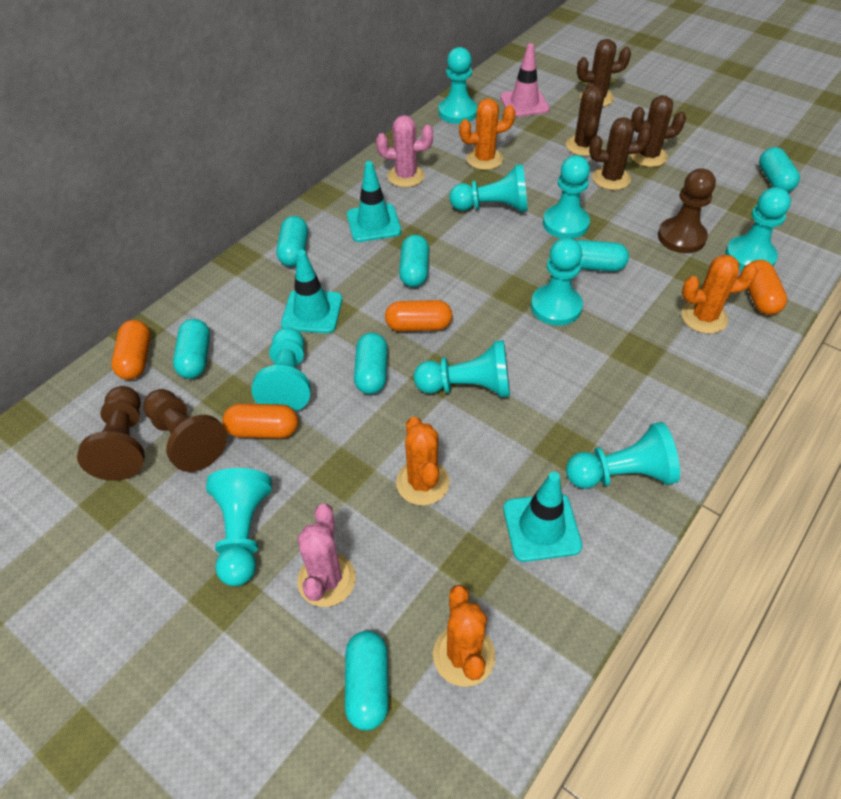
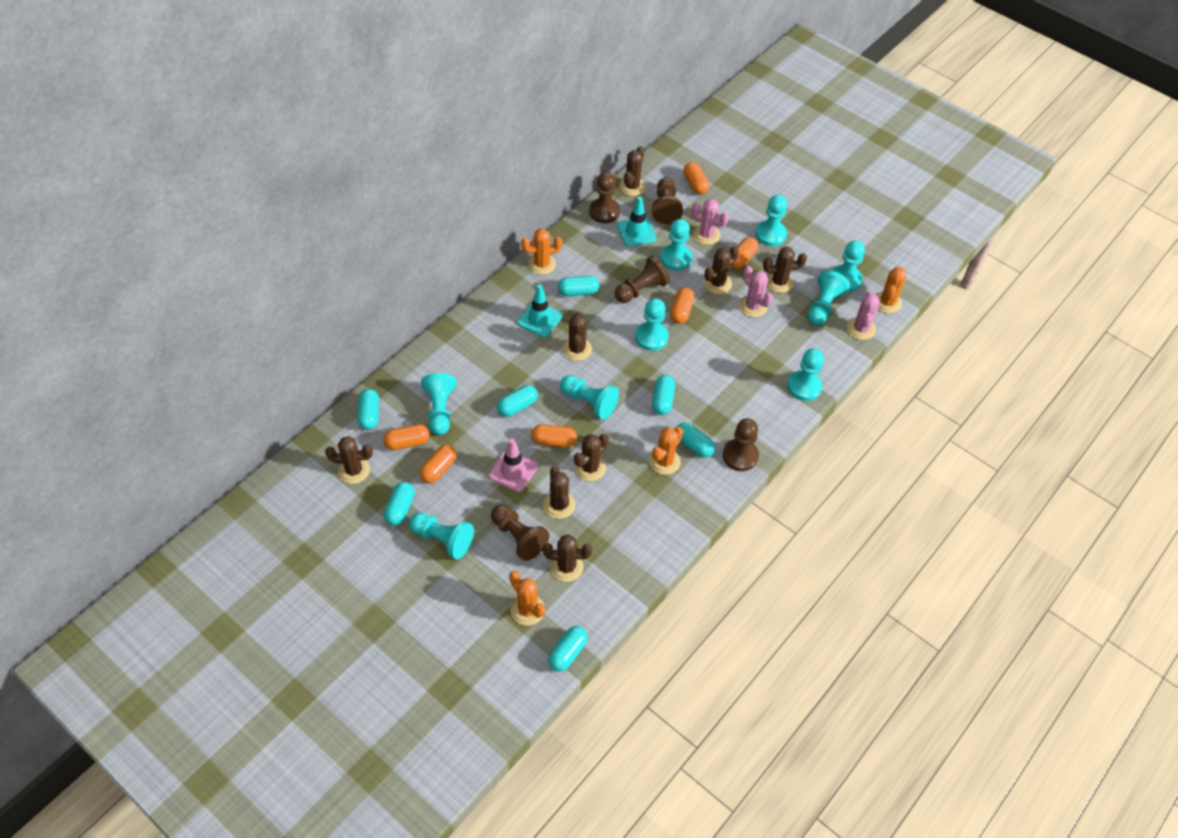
brown cactus: [566,83,604,156] [577,39,631,107] [589,117,651,190] [630,95,686,167] = 4 -> [325,436,373,484] [542,534,592,582] [543,467,575,519] [562,311,592,361] [574,434,609,481] [619,146,646,196] [704,246,739,294] [763,247,807,293] = 8
brown pawn: [77,386,145,481] [143,389,227,472] [658,168,716,253] = 3 -> [491,504,549,561] [589,172,620,223] [615,256,670,303] [652,177,683,224] [723,418,759,471] = 5
orange capsule: [111,320,151,380] [222,404,298,438] [385,300,452,332] [748,260,787,315] = 4 -> [383,424,430,450] [419,445,457,483] [531,424,577,448] [670,287,695,324] [683,162,709,194] [730,237,758,269] = 6
pink cactus: [297,504,356,607] [376,115,433,187] = 2 -> [692,199,729,245] [739,266,773,317] [847,292,880,340] = 3
turquoise traffic cone: [281,250,342,333] [347,161,401,242] [503,472,582,562] = 3 -> [517,285,562,337] [617,196,657,247] = 2

